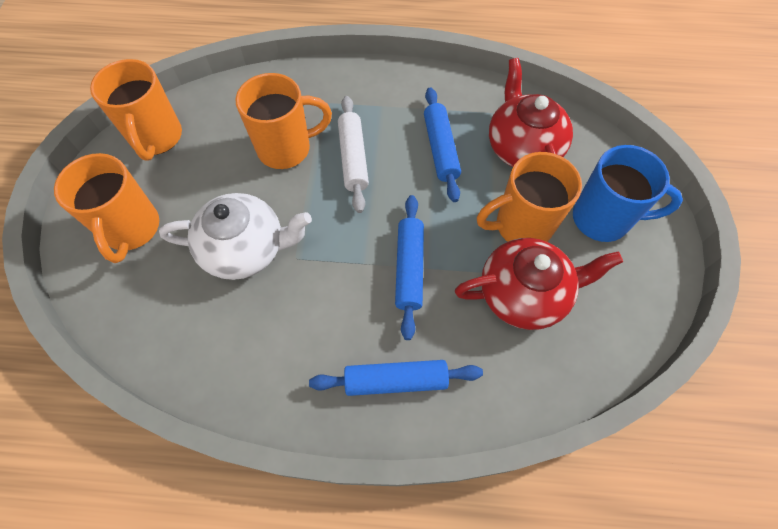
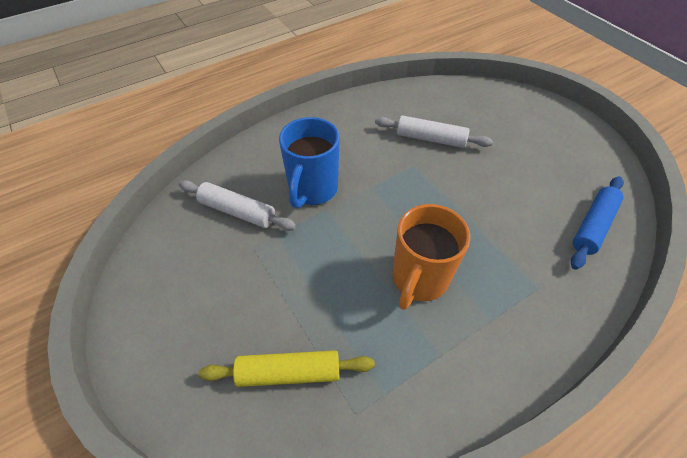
blue rolling pin: [309,360,483,396] [395,195,424,340] [424,87,461,202] = 3 -> [571,176,624,270] = 1
orange mug: [54,153,159,263] [90,59,182,161] [236,73,332,169] [477,152,582,242] = 4 -> [392,204,470,310] = 1
red teapot: [455,238,623,330] [489,58,573,167] = 2 -> none = 0
white rolling pin: [338,96,369,213] = 1 -> [179,180,296,231] [375,115,493,148] = 2
white teapot: [159,193,312,280] = 1 -> none = 0
yellow rolling pin: none = 0 -> [199,350,375,387] = 1

